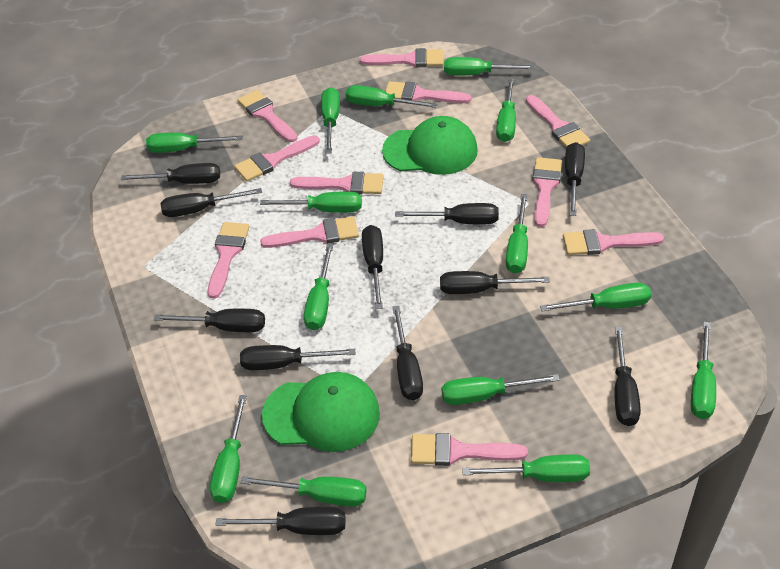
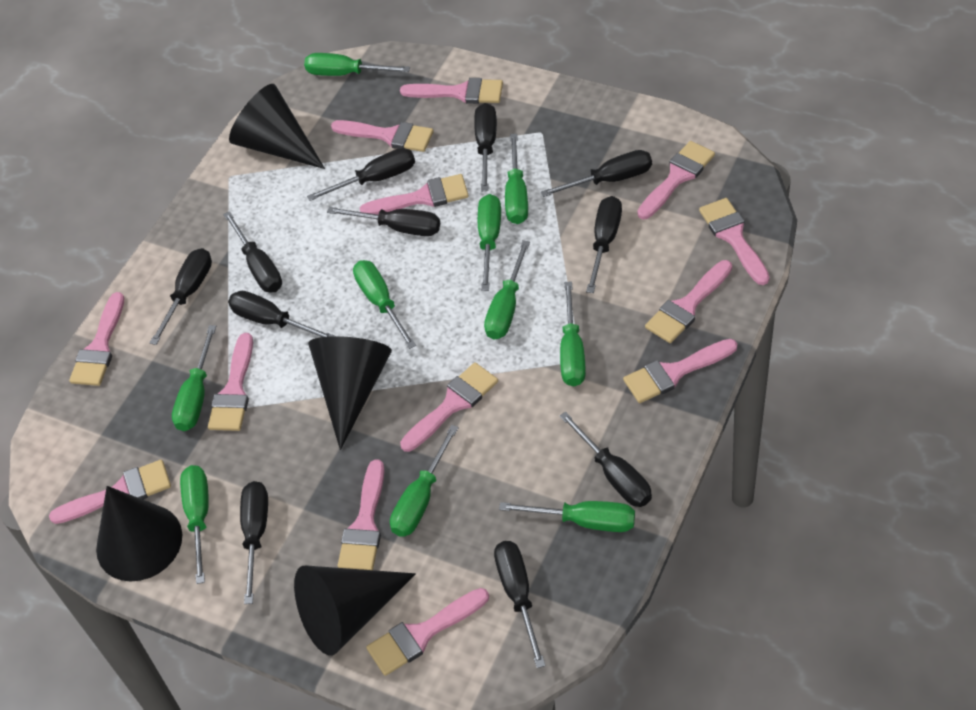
black cone: none = 0 -> [96,486,182,582] [229,84,325,169] [294,565,415,655] [308,336,392,450] = 4
green cap: [262,372,380,452] [382,116,478,175] = 2 -> none = 0
green screwdriver: [146,133,243,153] [210,395,247,503] [241,476,367,507] [260,192,362,213] [304,244,333,330] [321,87,340,154] [346,85,437,108] [442,374,560,405] [444,57,535,75] [462,454,590,482] [496,77,516,142] [506,194,528,274] [540,283,651,311] [691,322,716,419] = 14 -> [172,325,216,431] [180,465,209,584] [304,53,410,76] [353,260,416,349] [390,425,459,537] [478,194,501,291] [484,240,530,339] [499,501,635,532] [505,134,528,224] [560,281,586,386] = 10
pink brush: [208,222,250,299] [234,135,320,182] [238,90,297,142] [260,216,359,248] [290,172,384,195] [360,48,444,67] [385,81,471,103] [411,433,528,466] [526,95,590,148] [532,157,562,227] [563,229,664,255] = 11 -> [49,460,171,524] [69,292,124,386] [208,333,253,431] [331,120,433,152] [338,459,384,570] [360,174,469,215] [366,588,489,676] [400,78,503,104] [400,362,498,452] [623,339,737,403] [637,141,715,219] [645,260,732,343] [699,198,770,285] = 13

